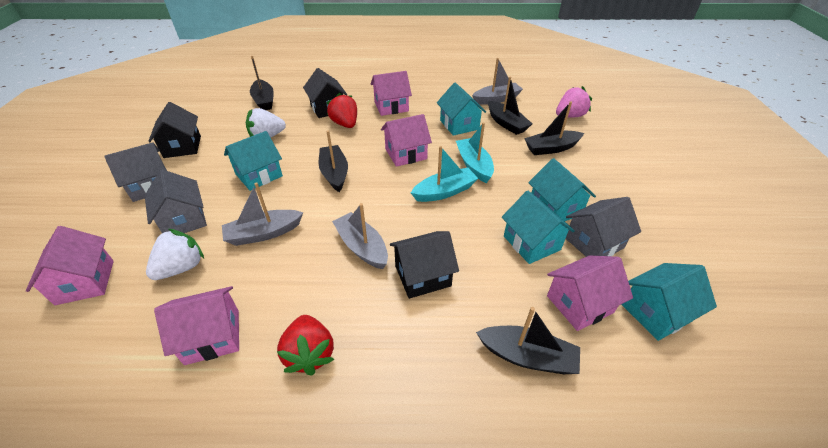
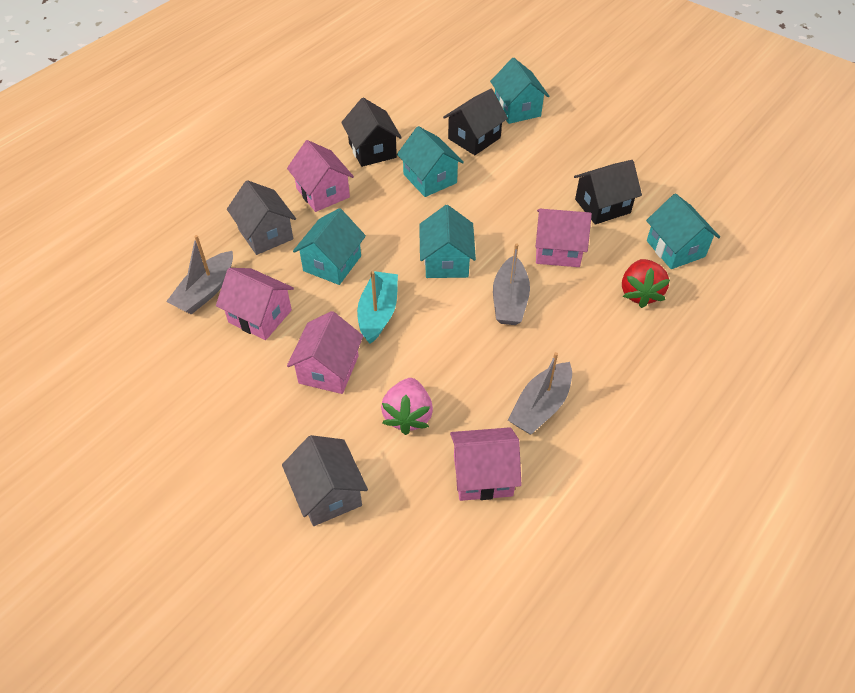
black boat: [250,56,274,110] [319,131,348,192] [476,307,580,374] [488,77,532,135] [524,101,584,155] = 5 -> none = 0
grey house: [104,142,167,202] [145,169,207,233] [566,197,641,257] = 3 -> [227,180,296,255] [282,435,368,526] = 2
red strawberry: [277,315,334,376] [326,93,357,128] = 2 -> [622,259,670,308] = 1
turquoise boat: [411,146,478,202] [456,123,494,183] = 2 -> [357,271,398,344] = 1
white strawberry: [146,229,204,280] [246,108,286,138] = 2 -> none = 0

